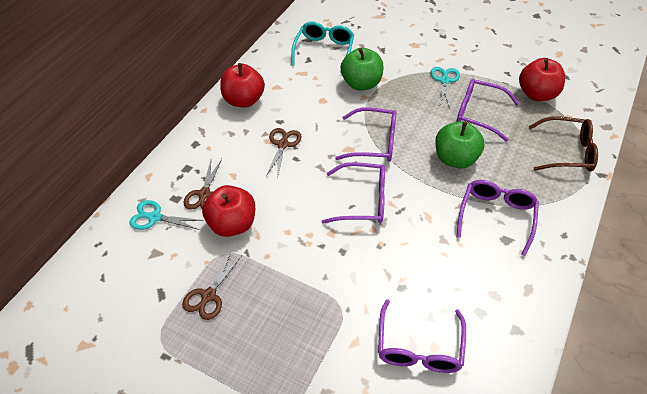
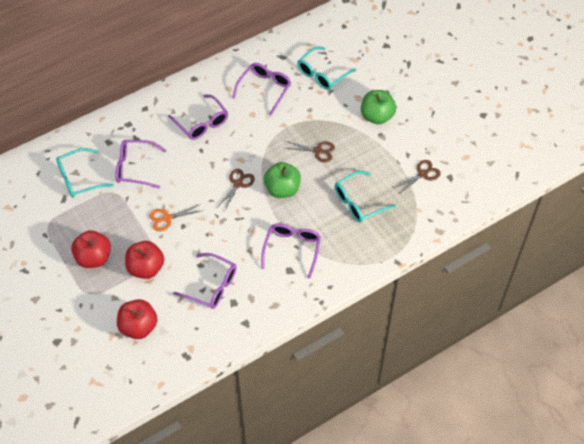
brown glasses: [529,116,598,172] = 1 -> none = 0
orange scissors: none = 0 -> [149,204,201,231] = 1
turquoise glasses: [291,22,354,73] = 1 -> [56,148,114,198] [297,46,356,90] [335,171,396,222] = 3
turquoise scissors: [130,200,204,230] [430,67,460,109] = 2 -> none = 0

